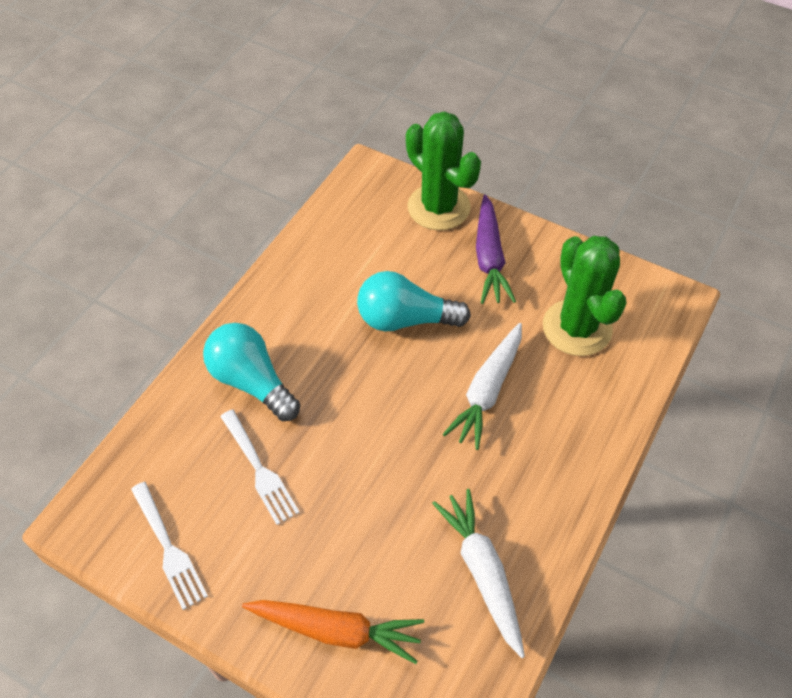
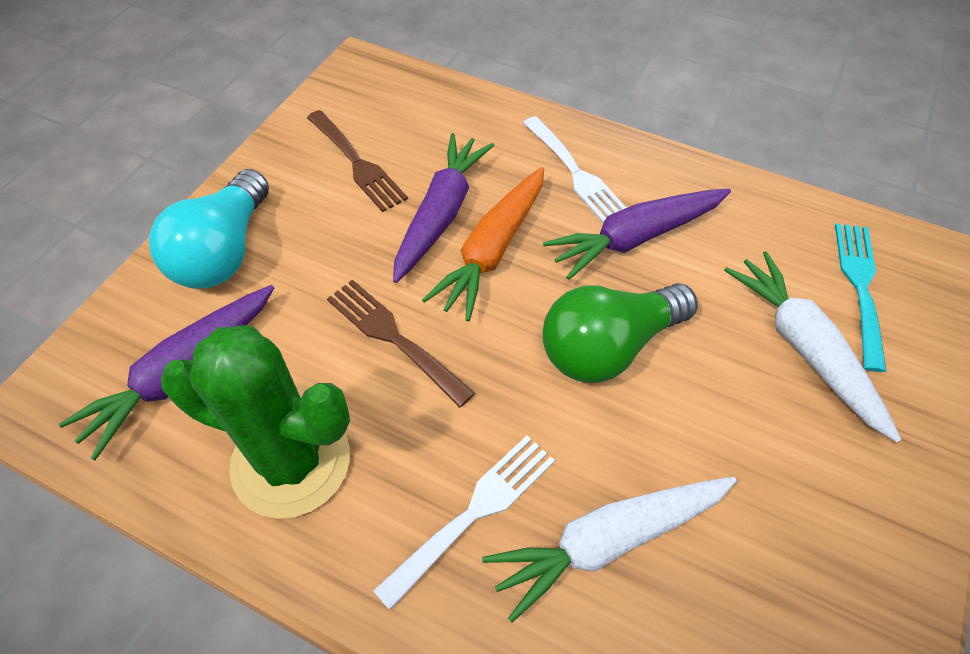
brown fork: none = 0 -> [307,110,408,212] [327,279,475,408] = 2
green cactus: [406,111,481,230] [543,236,627,356] = 2 -> [161,325,350,519] = 1
green light bulb: none = 0 -> [542,283,698,383] = 1
purple carrot: [476,195,516,304] = 1 -> [59,285,274,460] [393,133,494,283] [543,189,731,280] = 3
turquoise fork: none = 0 -> [835,223,886,372] = 1
turquoise light bulb: [203,323,300,421] [357,271,471,331] = 2 -> [149,169,269,289] = 1

